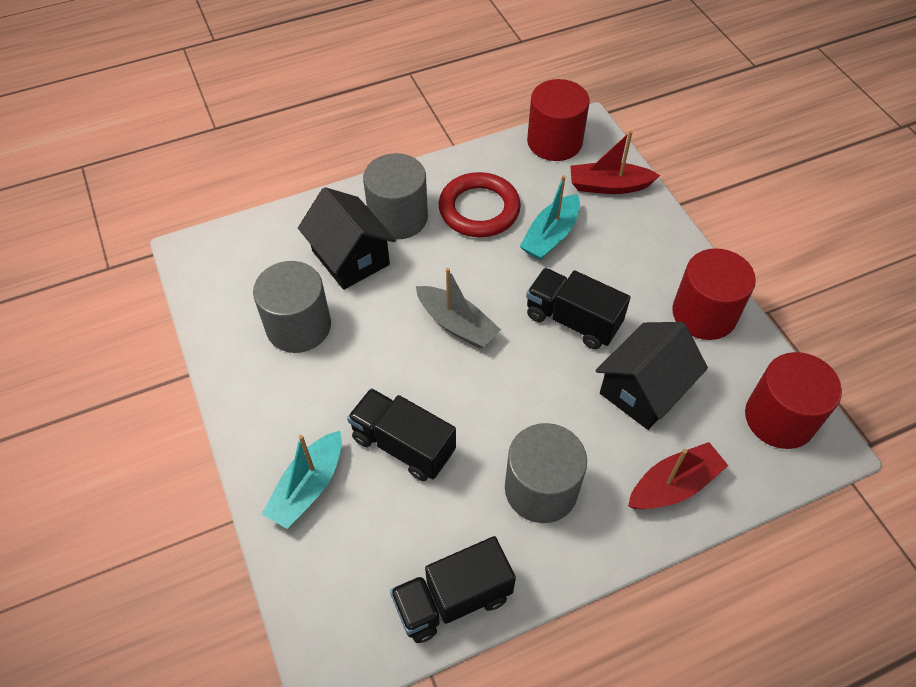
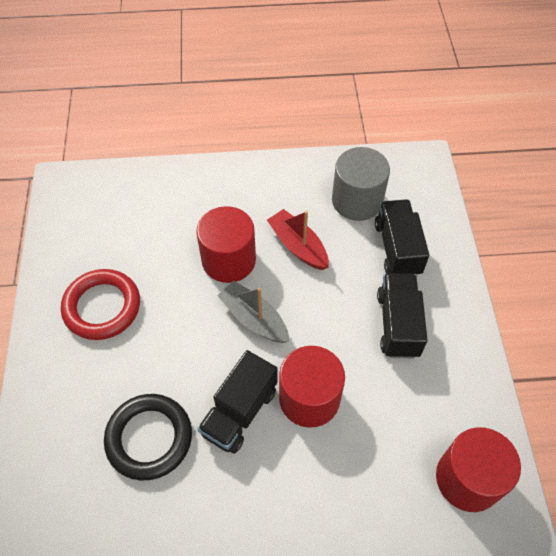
black house: [298,187,396,290] [595,322,708,430] = 2 -> none = 0
black ring: none = 0 -> [104,394,192,480] = 1
grey cylinder: [253,261,331,353] [363,153,428,240] [505,423,587,523] = 3 -> [332,147,390,221] = 1
red boat: [570,131,660,194] [628,442,728,509] = 2 -> [267,209,329,270] = 1
turquoise boat: [262,431,342,529] [520,175,580,260] = 2 -> none = 0

